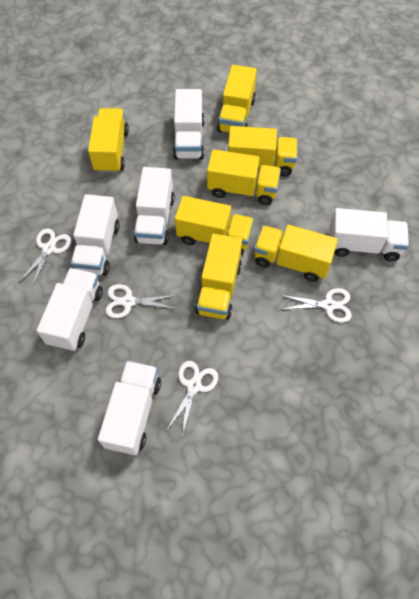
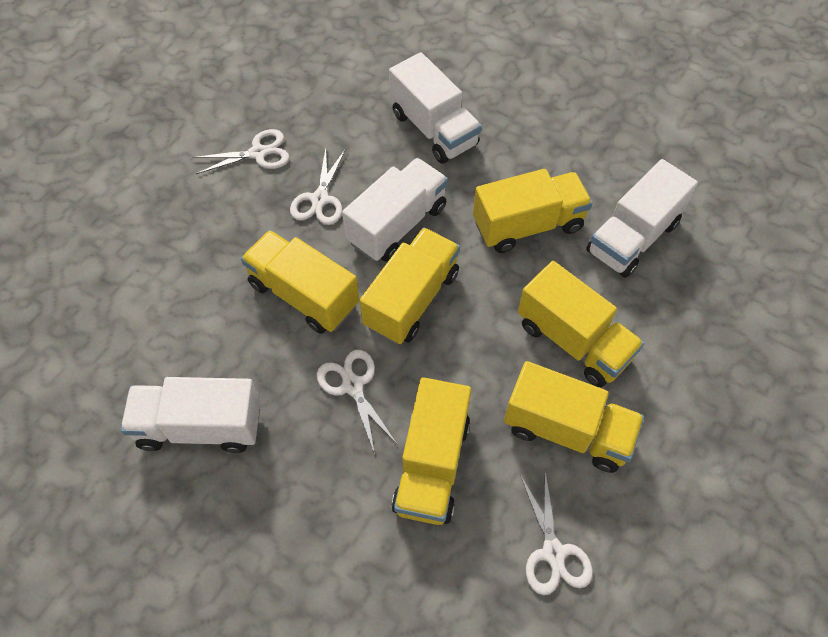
white truck: [37,268,103,351] [71,194,120,276] [98,361,161,455] [134,167,175,245] [173,89,204,160] [329,208,409,262] = 6 -> [120,377,261,453] [342,158,448,262] [389,52,482,164] [586,159,698,278] = 4
yellow truck: [88,108,129,173] [175,196,254,255] [195,234,242,320] [207,149,281,205] [217,65,257,133] [228,126,298,176] [254,225,338,282] = 7 -> [241,230,359,334] [360,228,460,344] [392,377,471,525] [473,169,593,253] [504,361,644,473] [518,261,644,387] = 6

